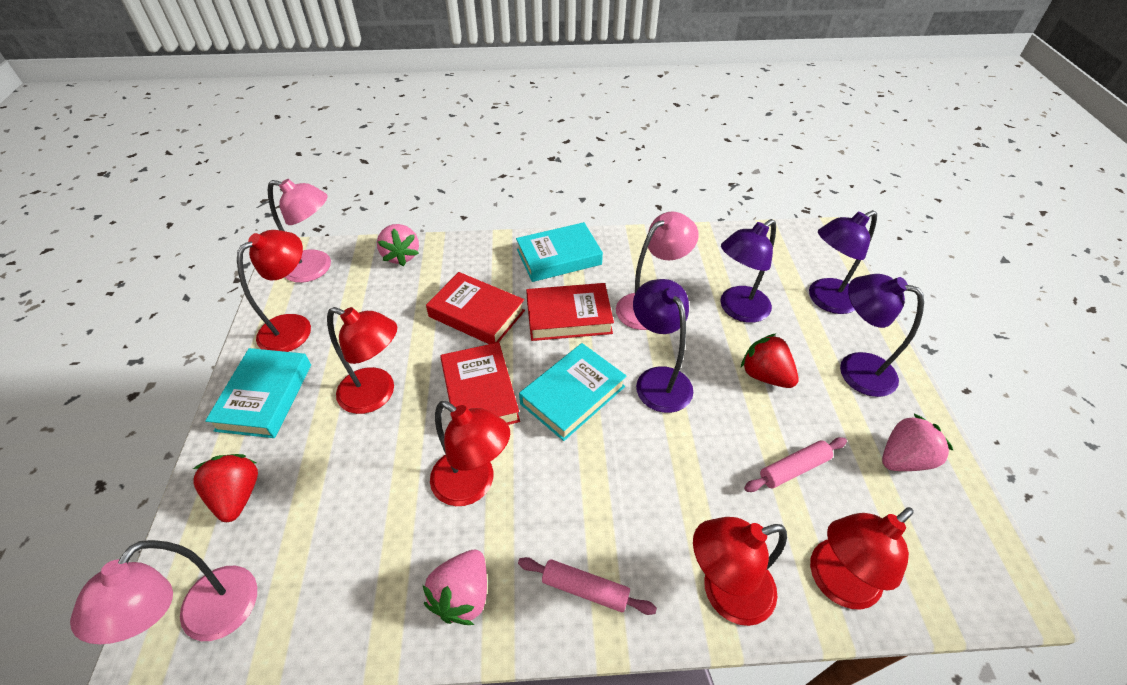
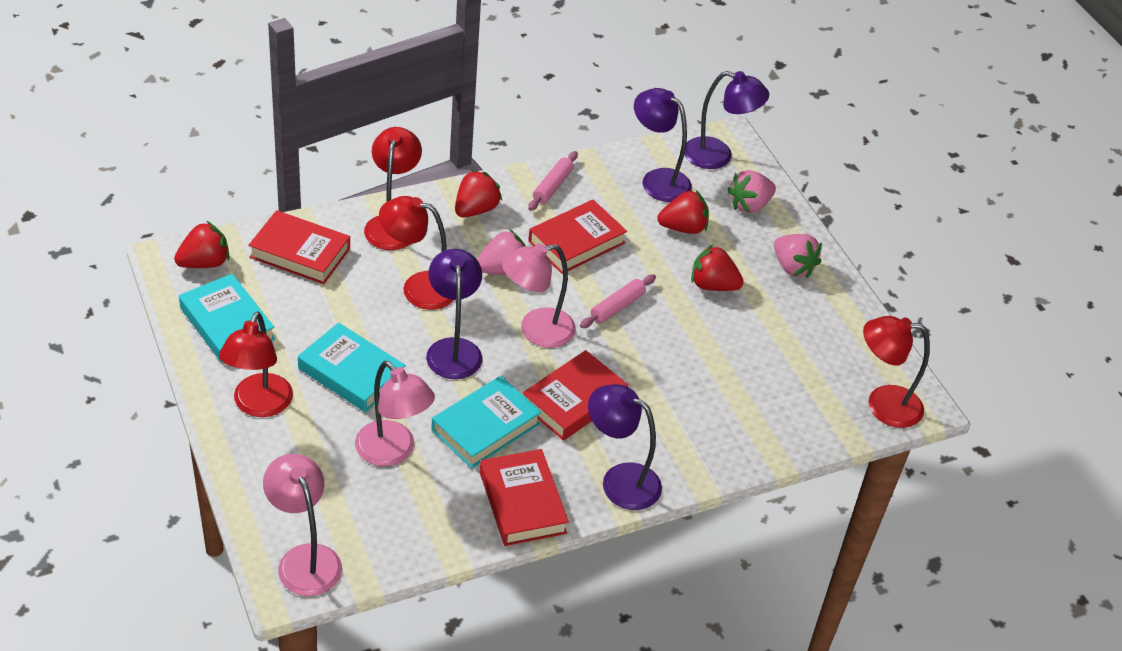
red book: [426,272,525,344] [440,342,520,425] [526,283,614,341] = 3 -> [248,210,350,284] [480,449,569,546] [523,350,628,441] [528,200,627,274] = 4
red lamp: [237,230,311,352] [327,307,397,414] [430,401,510,506] [693,517,787,626] [810,507,914,609] = 5 -> [219,312,293,417] [364,127,422,250] [379,196,454,310] [863,316,930,428] = 4
red strawberry: [193,454,258,522] [741,334,799,388] = 2 -> [174,221,229,268] [455,170,502,217] [657,190,709,234] [691,245,744,291] = 4

